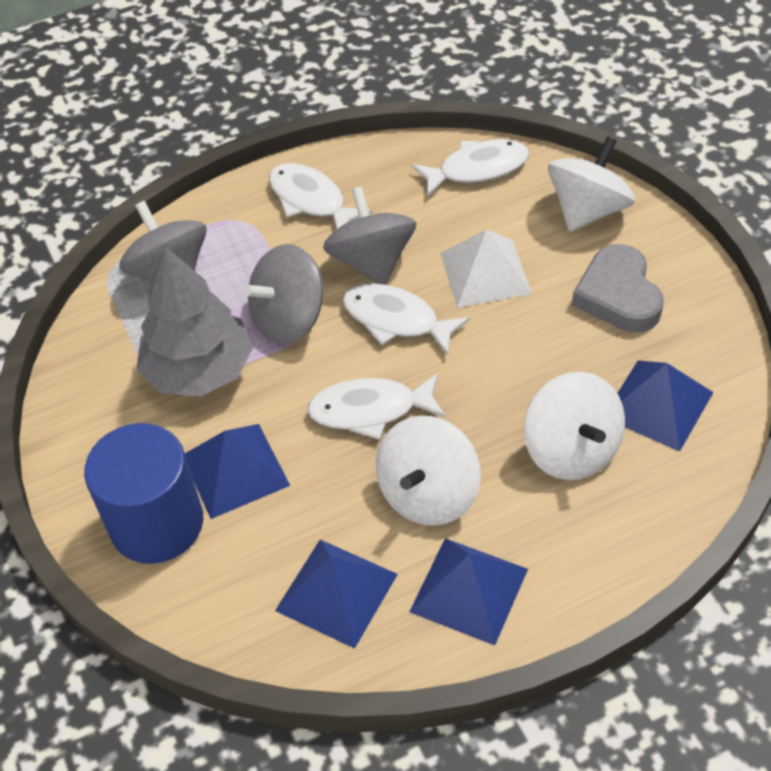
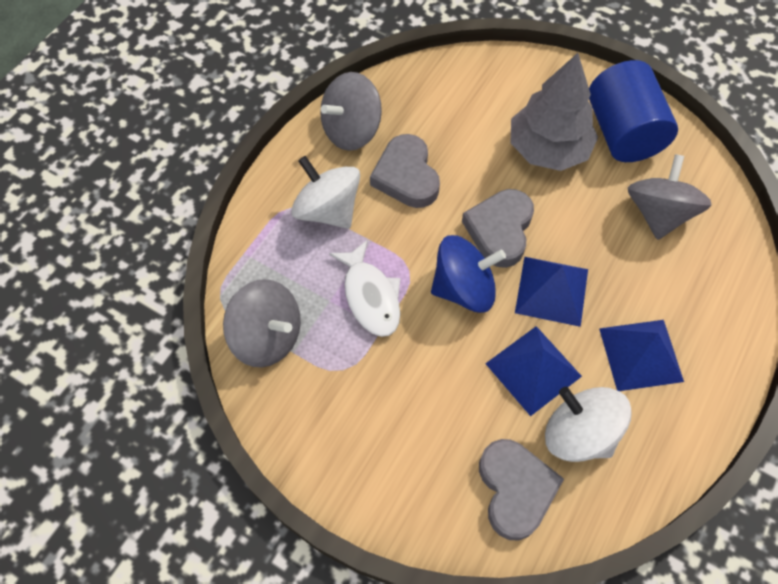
blue pyramid: [185,424,290,519] [275,540,398,649] [409,538,528,645] [617,360,714,452] = 4 -> [485,326,582,416] [515,257,588,327] [599,320,684,391] = 3
blue spinning top: none = 0 -> [431,235,506,313] = 1
grey heart: [572,244,664,333] = 1 -> [370,134,440,208] [462,189,534,268] [479,439,564,540] = 3
white fish: [269,163,373,229] [307,373,446,440] [343,283,470,355] [411,139,529,197] = 4 -> [329,240,401,337] = 1
white pyramid: [440,230,532,308] = 1 -> none = 0
white spinning top: [376,416,480,526] [524,372,625,480] [548,136,635,232] = 3 -> [291,156,360,229] [545,387,632,462] = 2

